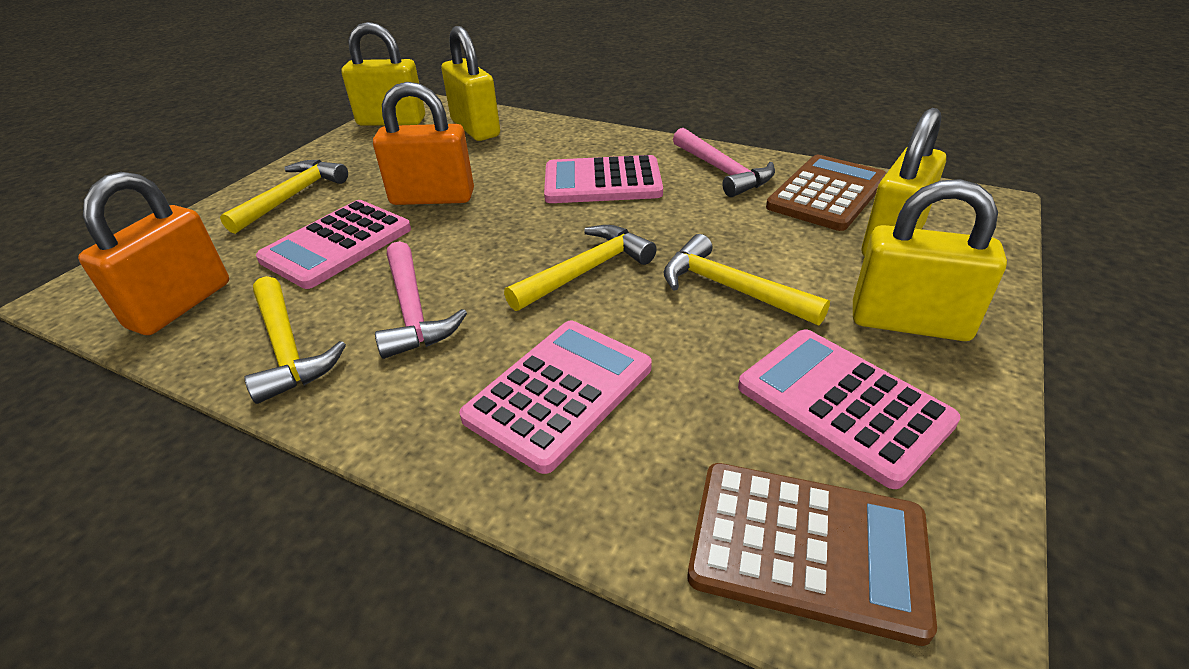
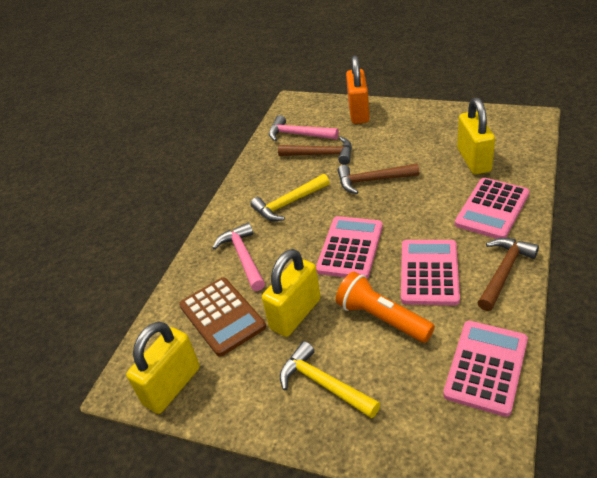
brown calculator: [688,463,937,646] [766,155,887,231] = 2 -> [179,277,266,357] = 1
brown hammer: none = 0 -> [278,137,352,165] [338,163,419,194] [477,238,539,311] = 3
orange flashlight: none = 0 -> [336,272,435,343] = 1
orange padlock: [78,172,229,335] [373,82,474,205] = 2 -> [346,55,369,124] = 1
yellow hammer: [220,160,348,234] [244,276,346,404] [504,225,657,311] [664,234,830,325] = 4 -> [251,174,330,221] [280,341,380,419] = 2
yellow padlock: [341,22,425,126] [441,26,500,141] [853,179,1007,341] [862,108,946,256] = 4 -> [126,321,200,414] [262,249,321,337] [457,98,495,174] = 3

